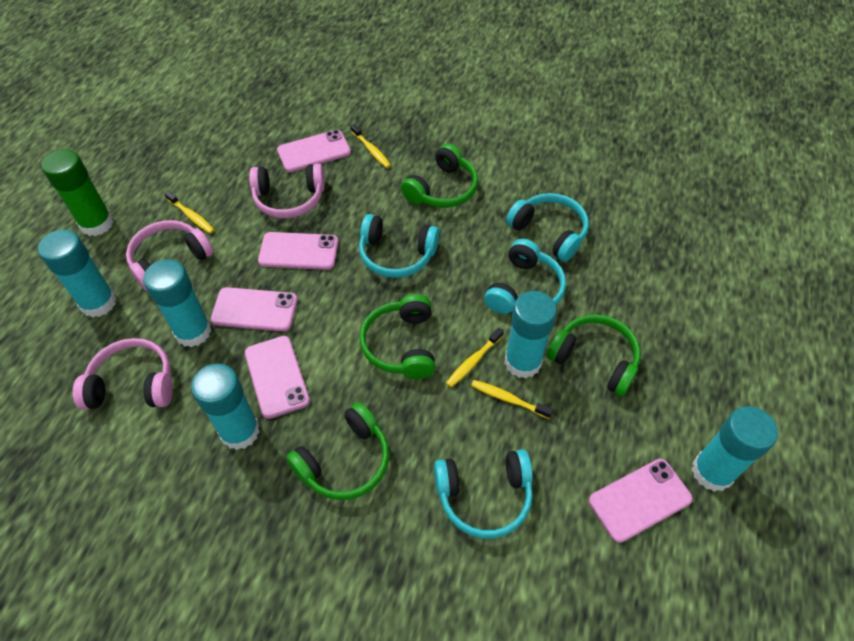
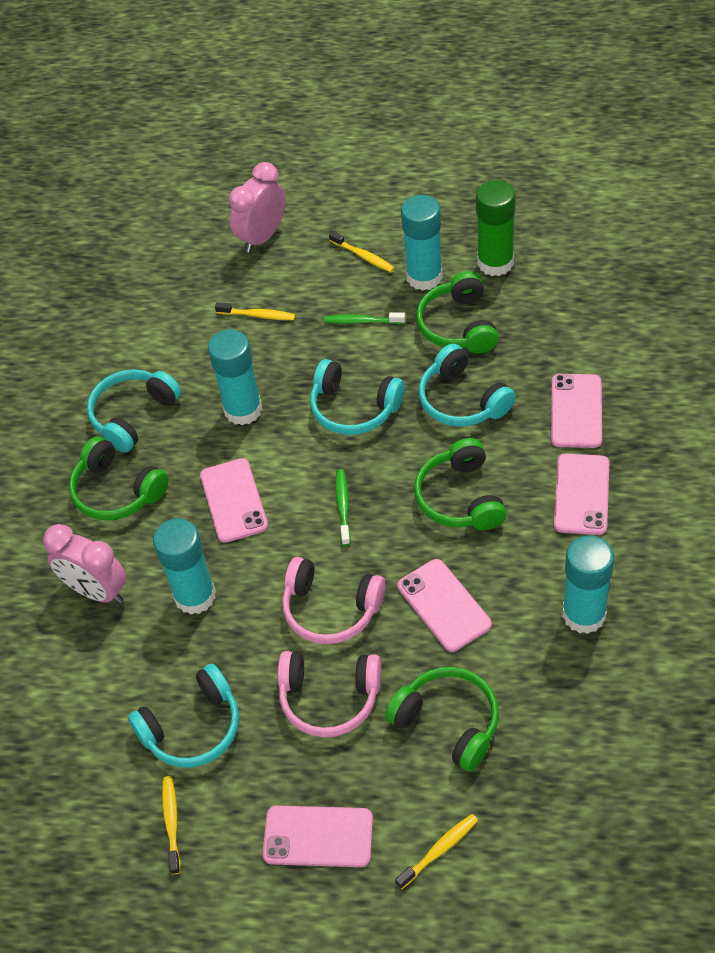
green toothbrush: none = 0 -> [324,312,405,324] [335,469,351,546] = 2
pink clock: none = 0 -> [43,524,127,603] [229,162,286,253] = 2
pink headphones: [73,338,173,410] [126,220,214,292] [249,164,325,218] = 3 -> [277,651,381,737] [282,557,385,644] = 2
turquoise glue stick: [38,230,117,318] [143,259,212,347] [191,363,260,450] [504,291,557,379] [691,406,778,492] = 5 -> [153,518,216,615] [208,329,262,425] [401,195,443,291] [562,535,614,634] = 4

